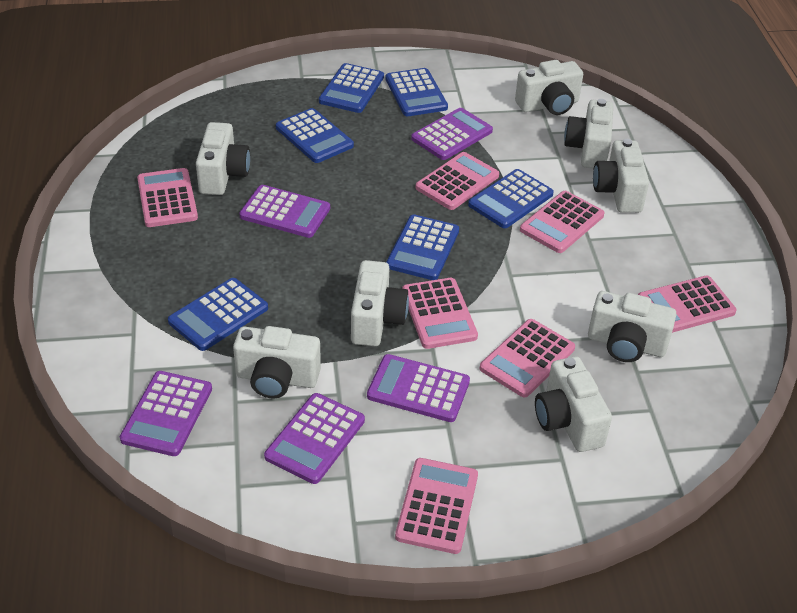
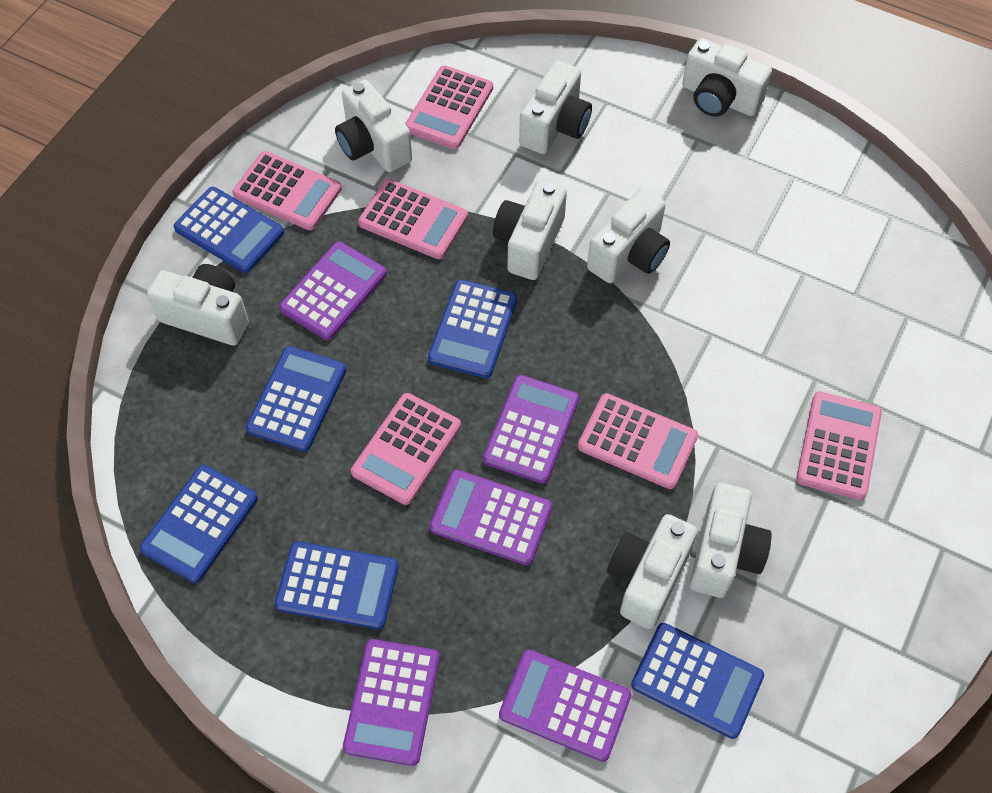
pink calculator: [137,168,198,227] [395,458,478,554] [402,278,478,349] [416,152,499,210] [480,319,575,397] [520,191,604,253] [638,276,737,333] = 7 -> [232,151,342,230] [351,393,461,505] [358,179,468,259] [405,65,493,149] [578,393,698,489] [796,391,882,500] = 6

